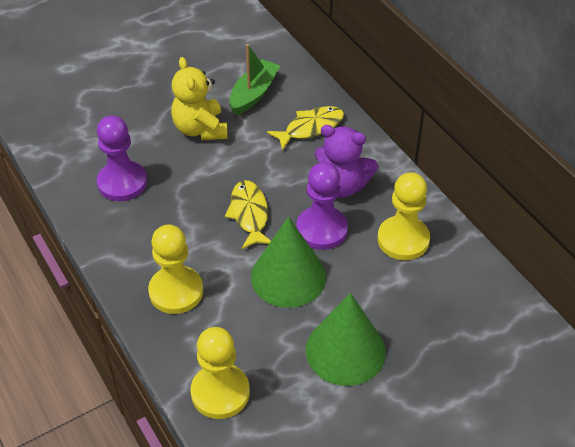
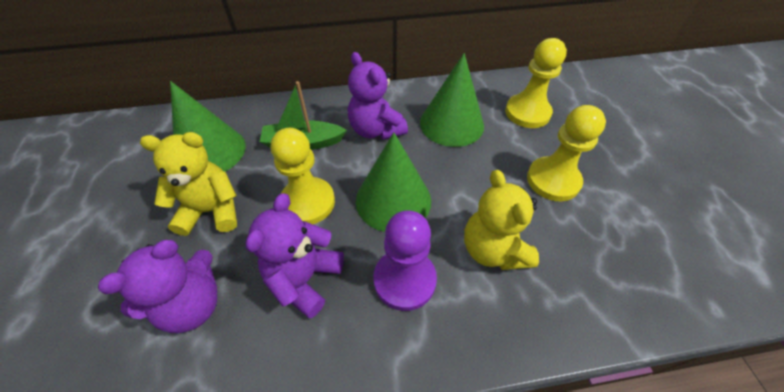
green cone: [251,217,326,308] [306,293,386,386] = 2 -> [170,81,246,171] [356,132,431,232] [420,53,484,147] = 3
purple pawn: [97,115,147,201] [296,162,348,250] = 2 -> [374,211,437,311] = 1
purple teddy bear: [315,125,378,198] = 1 -> [98,240,217,333] [246,193,344,318] [348,52,408,140] = 3
yellow fish: [225,180,271,249] [267,106,344,150] = 2 -> none = 0
yellow teddy bear: [171,57,228,140] = 1 -> [140,132,237,236] [464,170,539,270] = 2

